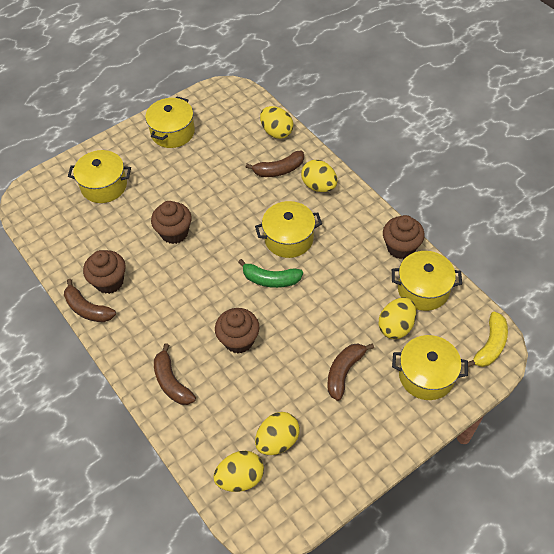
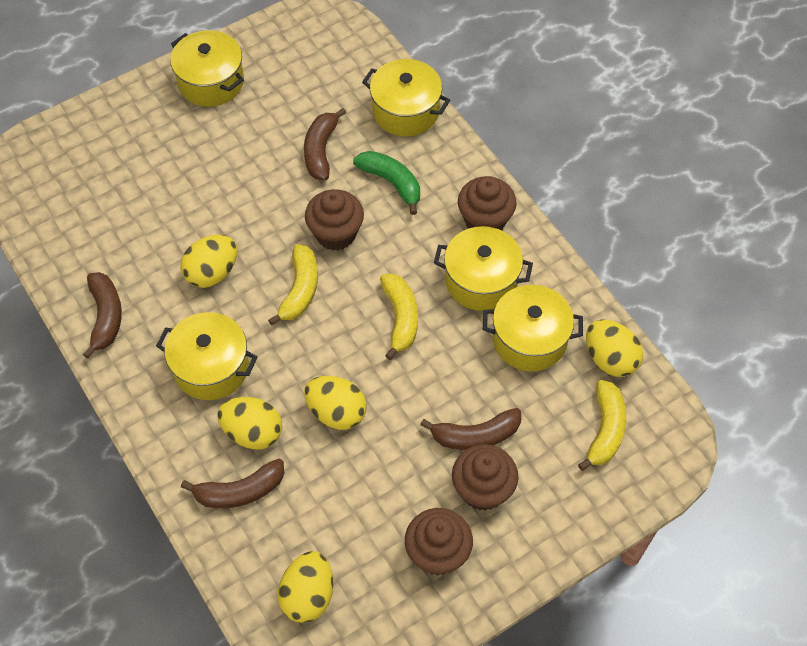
yellow banana: [468,312,508,367] = 1 -> [268,244,318,325] [380,274,418,360] [578,380,626,471] = 3

